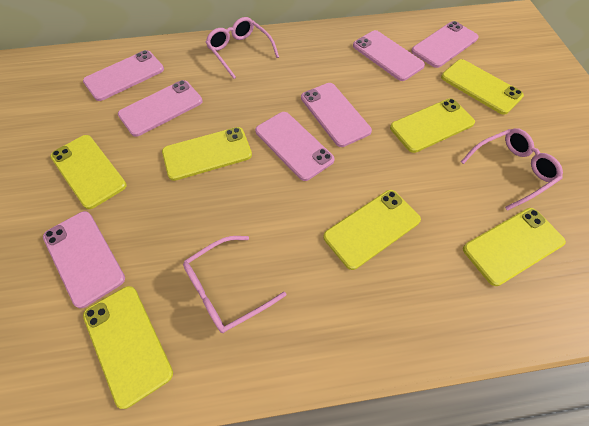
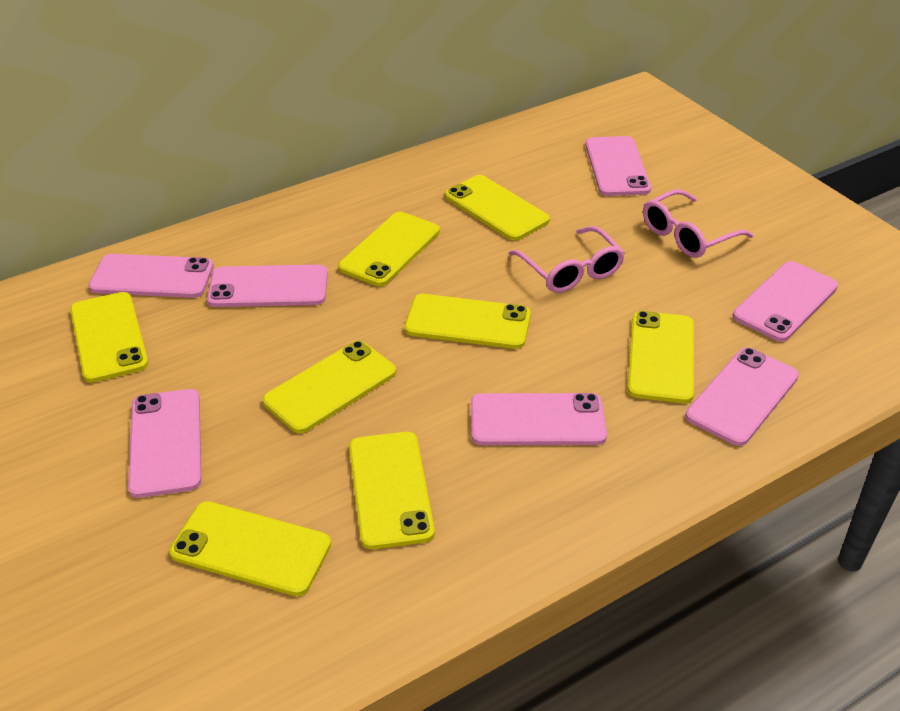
pink glasses: [183,236,287,333] [205,17,279,79] [461,128,563,211] = 3 -> [509,226,625,293] [643,189,753,258] = 2
yellow phone: [50,135,127,209] [83,286,173,409] [162,127,252,181] [323,190,421,270] [390,98,475,153] [441,59,524,115] [463,208,566,286] = 7 -> [70,292,148,383] [169,501,331,596] [263,341,396,433] [338,212,440,286] [349,432,435,549] [404,294,531,349] [445,175,550,241] [627,311,694,403] = 8

